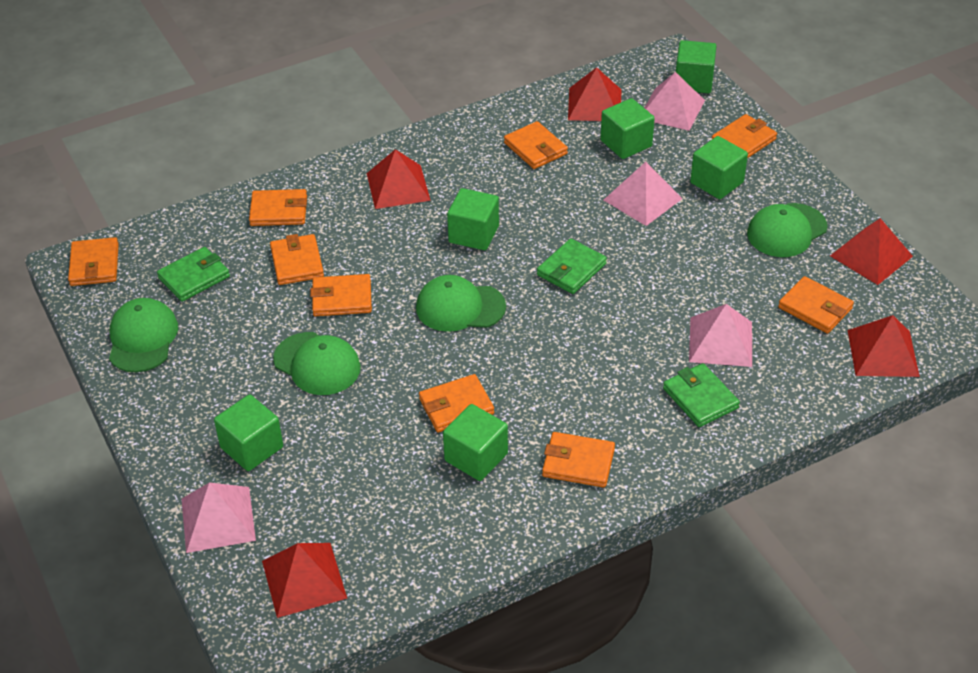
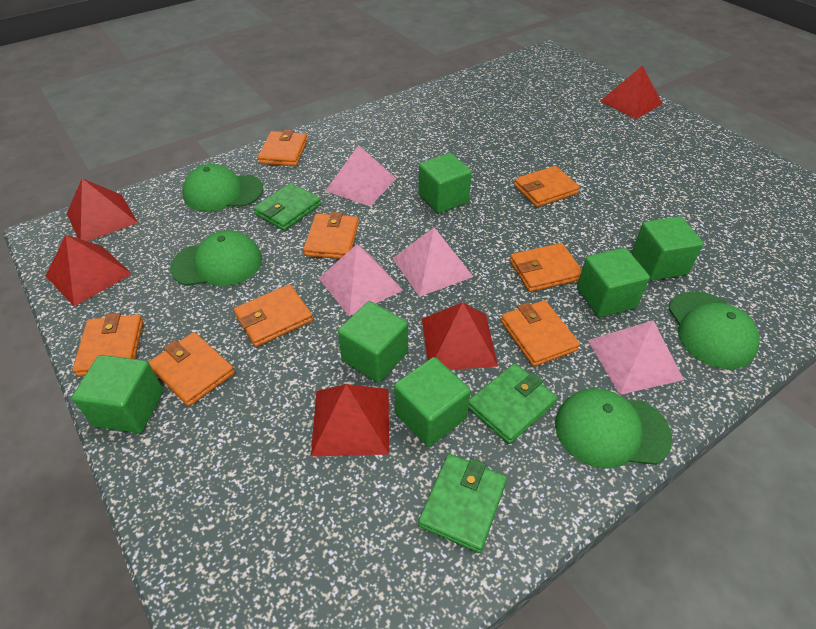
orange wallet: [68,237,119,286] [249,189,307,226] [270,234,324,285] [310,274,372,316] [419,374,494,432] [504,121,568,169] [542,432,615,488] [712,114,777,158] [778,276,854,334] = 9 -> [72,313,143,377] [148,332,235,406] [234,284,313,347] [258,130,308,166] [303,212,359,259] [501,300,580,367] [510,243,582,292] [514,166,580,207] = 8

